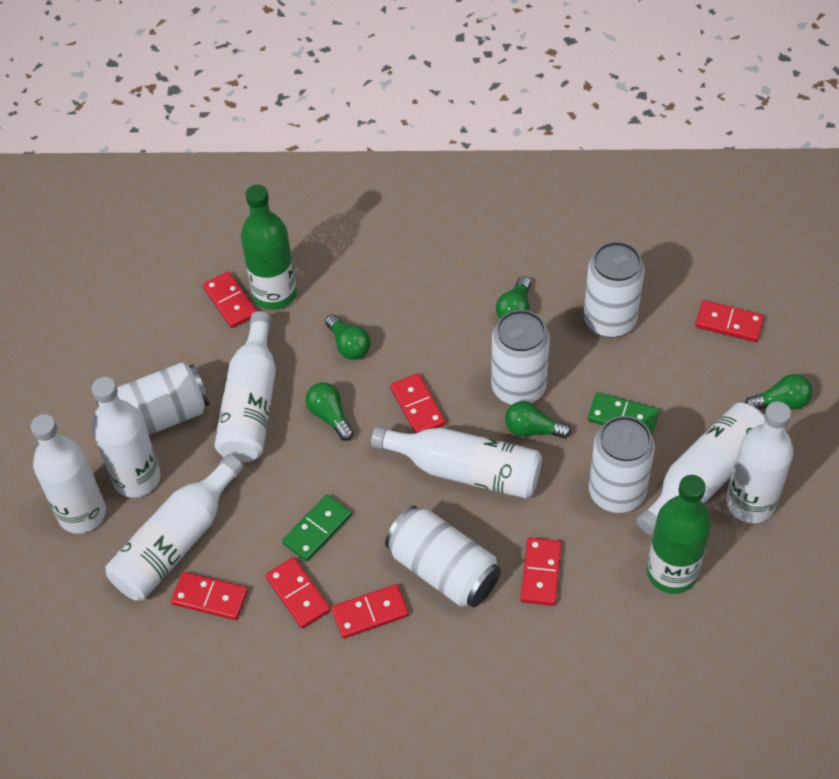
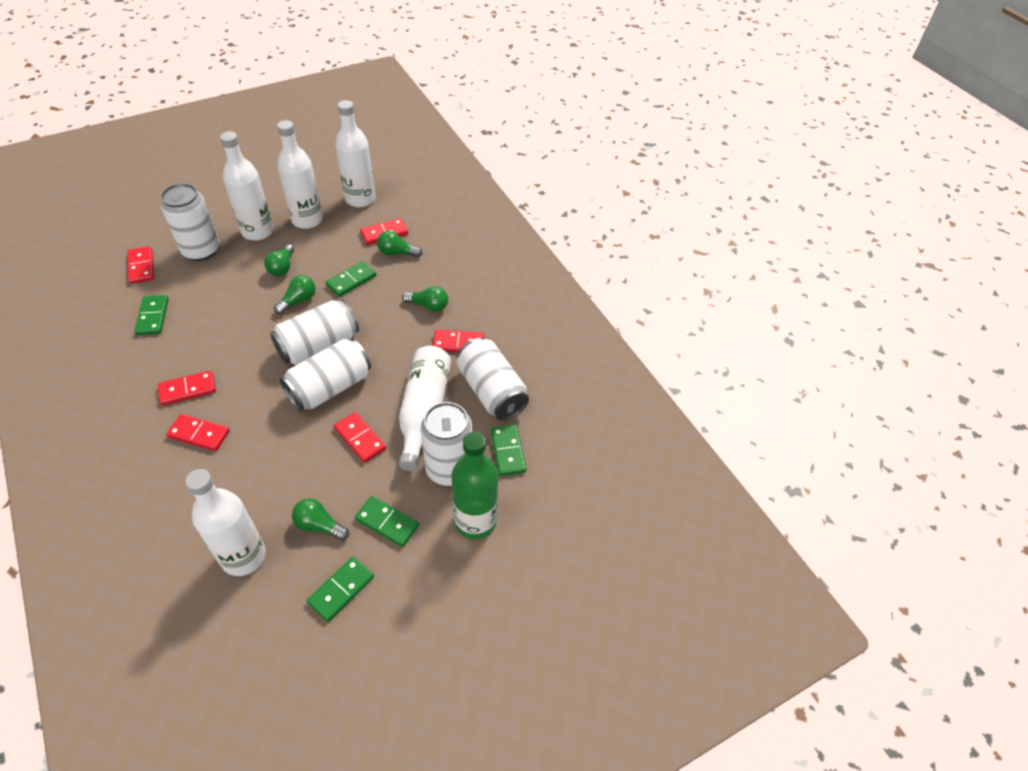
green bottle: [241,185,297,310] [647,475,711,594] = 2 -> [451,432,498,539] = 1
green domino: [282,495,352,561] [588,392,659,435] = 2 -> [135,295,169,335] [307,556,374,622] [326,261,376,297] [355,496,419,547] [491,425,526,476] = 5
red domino: [171,572,248,620] [203,271,257,328] [265,557,331,629] [332,584,409,639] [390,373,446,433] [521,537,562,606] [695,300,764,342] = 7 -> [127,246,154,284] [158,370,216,406] [166,414,230,451] [334,412,386,463] [360,218,408,245] [433,330,484,353] = 6
white bottle: [30,414,106,534] [91,377,160,497] [105,454,244,601] [214,311,276,463] [371,426,542,499] [636,403,765,535] [726,401,793,523] = 7 -> [185,469,266,576] [220,131,273,241] [277,120,323,229] [335,100,375,207] [399,346,451,471] = 5

